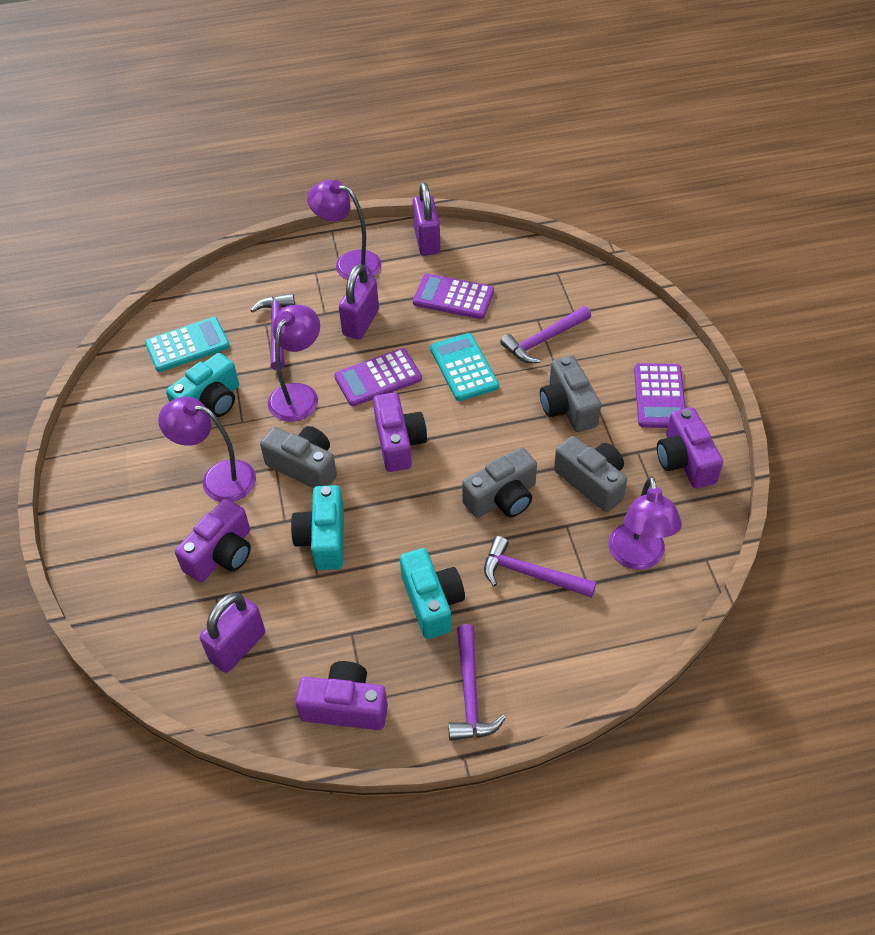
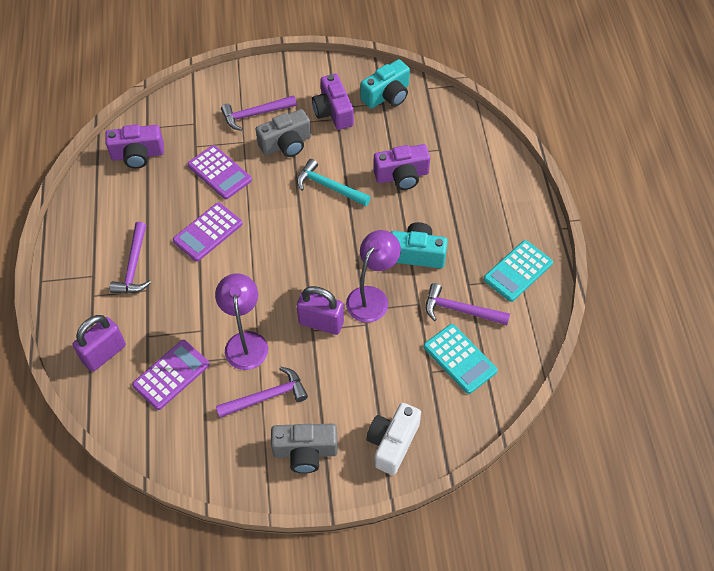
grey camera: [260,426,337,488] [462,448,537,518] [540,355,601,432] [554,436,627,512] = 4 -> [256,109,311,157] [271,424,338,473] = 2
purple camera: [175,499,251,582] [295,661,388,730] [373,393,427,472] [657,407,723,488] = 4 -> [105,124,164,169] [312,74,354,130] [373,144,430,190] = 3
purple lamp: [158,397,256,502] [268,305,320,422] [307,180,381,280] [609,476,682,570] = 4 -> [215,274,268,370] [346,230,401,323] = 2
purple padlock: [200,593,265,673] [339,264,379,340] [413,182,440,256] = 3 -> [73,315,126,372] [297,286,344,335] = 2
turquoise camera: [166,353,239,417] [291,485,344,570] [400,548,465,639] = 3 -> [361,59,410,109] [391,222,448,268] = 2
turquoise hammer: none = 0 -> [297,159,371,206] = 1
white camera: none = 0 -> [366,403,421,475] = 1

